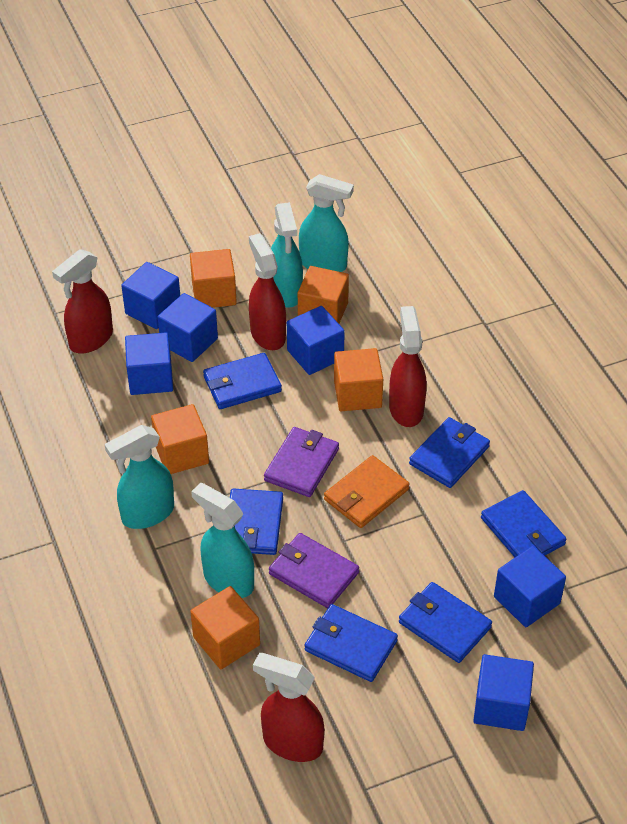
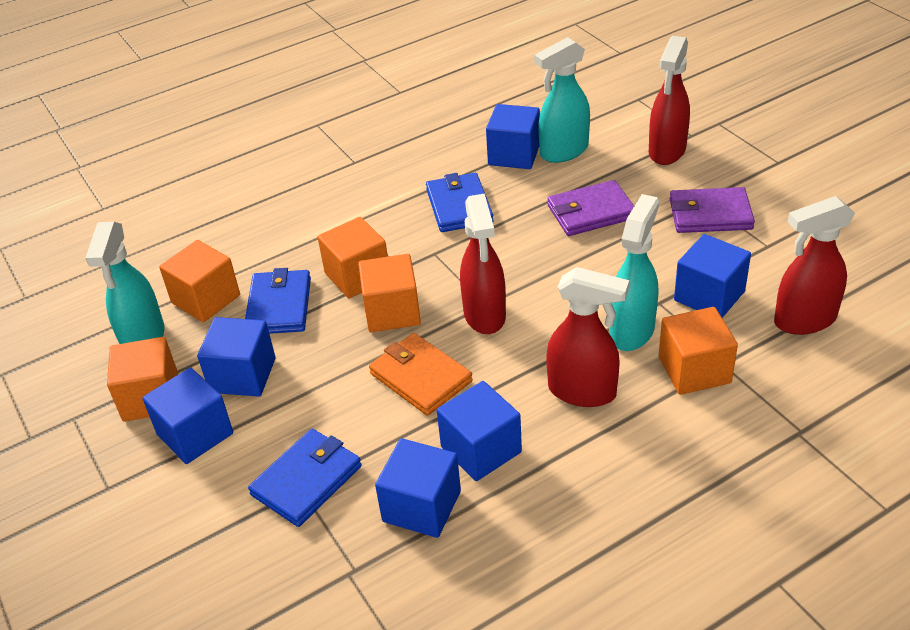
blue wallet: [203,353,282,409] [230,488,283,555] [305,604,398,682] [399,582,492,663] [409,417,490,488] [481,490,566,557] = 6 -> [245,268,311,334] [248,429,362,527] [426,173,493,232] = 3
turquoise spray bottle: [105,425,174,529] [191,483,254,598] [271,202,303,308] [299,174,354,272] = 4 -> [85,222,165,344] [534,37,590,163] [609,194,659,351] = 3

